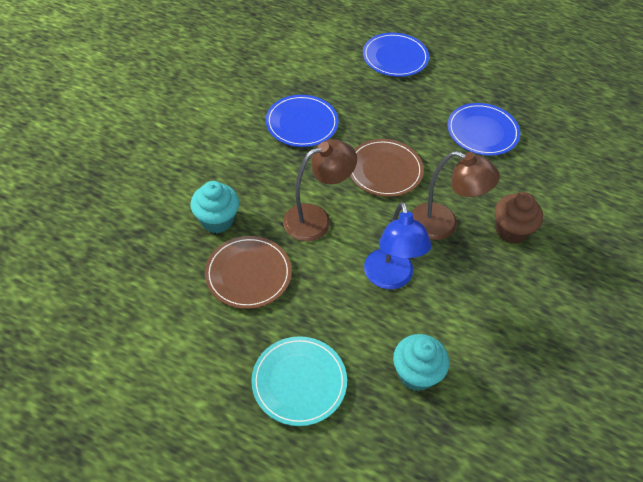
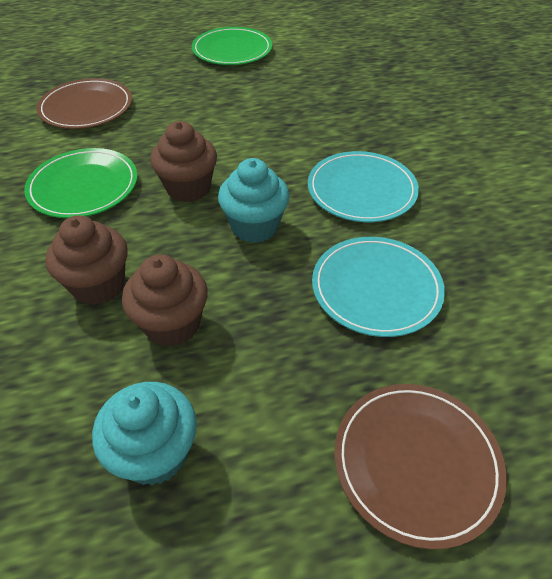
blue lamp: [364,202,432,289] = 1 -> none = 0
blue plate: [266,95,339,147] [363,33,429,77] [447,103,520,156] = 3 -> none = 0
brown cupcake: [495,192,543,244] = 1 -> [45,215,128,305] [122,254,208,347] [150,121,217,202] = 3
brown lamp: [283,139,357,241] [412,151,500,240] = 2 -> none = 0
green plate: none = 0 -> [24,148,138,218] [192,27,272,65] = 2
turquoise plate: [251,336,347,426] = 1 -> [308,151,419,222] [312,237,445,337] = 2

